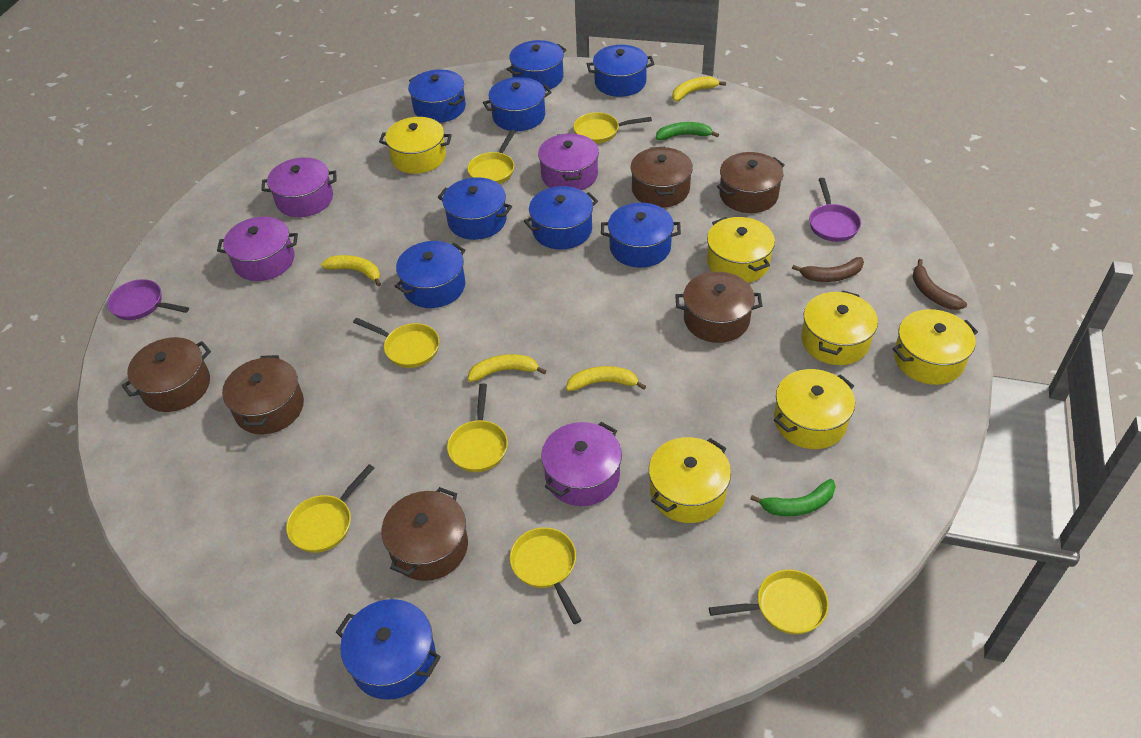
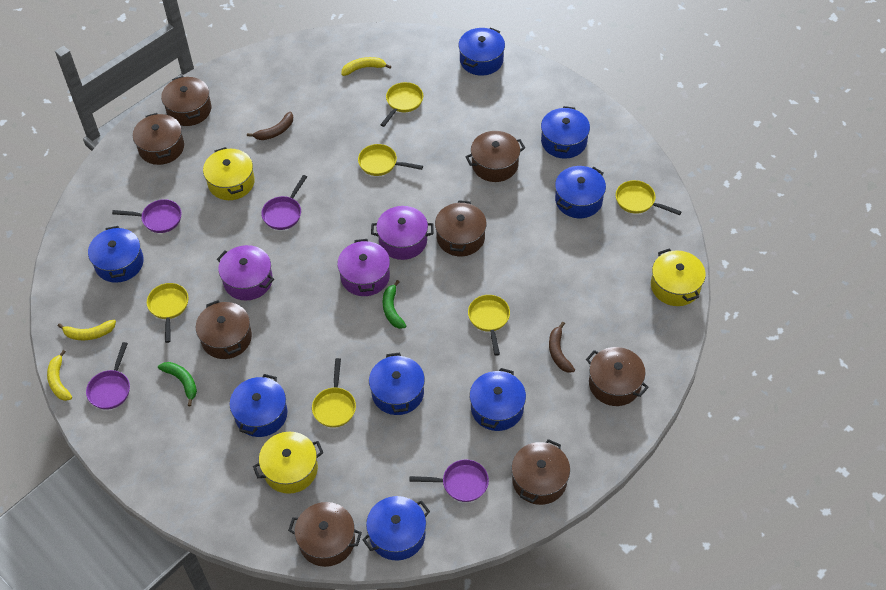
blue pot: [336,599,441,700] [395,241,465,308] [408,69,466,123] [438,177,512,240] [483,77,552,131] [507,40,566,91] [524,186,598,250] [587,45,654,97] [601,203,681,268] = 9 -> [88,226,144,283] [230,374,288,437] [362,496,430,561] [369,353,425,415] [458,27,505,76] [470,368,526,431] [541,106,590,159] [555,166,606,218] = 8
brown pot: [122,337,211,412] [222,355,304,434] [381,487,468,581] [631,147,693,208] [675,272,762,343] [717,152,785,213] = 6 -> [133,113,184,165] [161,76,211,126] [196,300,252,359] [288,502,362,567] [435,200,487,256] [465,131,525,182] [511,439,570,505] [586,347,649,406] = 8
purple pan: [107,279,189,320] [809,178,861,242] = 2 -> [86,342,130,410] [112,199,182,233] [261,175,307,230] [410,459,489,502] = 4
purple pot: [217,217,298,281] [261,157,336,217] [538,133,599,190] [541,422,622,506] = 4 -> [217,245,274,300] [337,239,390,296] [371,206,434,260] = 3
yellow banana: [321,255,381,286] [468,354,546,382] [566,366,646,391] [672,76,726,101] = 4 -> [47,350,72,401] [58,320,116,340] [342,57,391,76] = 3
yellow pan: [286,464,375,553] [353,318,439,368] [447,383,508,472] [467,130,516,184] [510,527,582,624] [573,112,652,144] [709,569,829,635] = 7 -> [147,283,188,343] [312,358,356,428] [358,144,423,176] [380,82,423,127] [468,295,510,356] [616,180,682,215] = 6
yellow pot: [379,117,452,174] [649,437,731,523] [707,217,775,283] [774,369,855,449] [801,290,878,365] [892,309,978,385] = 6 -> [203,147,255,200] [253,432,323,494] [651,248,706,306] = 3

